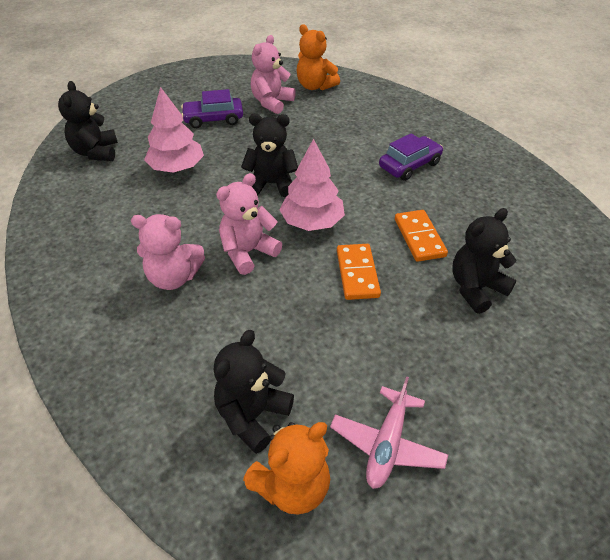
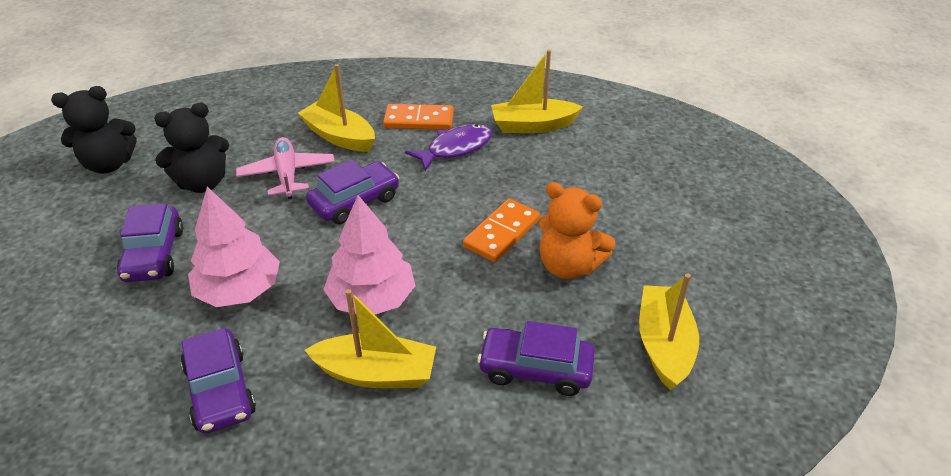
black teddy bear: [58,81,118,161] [214,330,294,454] [241,114,298,198] [452,208,517,314] = 4 -> [51,86,137,174] [154,102,229,193] = 2
orange teddy bear: [243,422,330,515] [297,24,340,90] = 2 -> [539,182,615,279] = 1
pink teddy bear: [131,214,205,290] [216,173,282,275] [251,35,296,114] = 3 -> none = 0
purple car: [181,89,243,128] [379,133,443,181] = 2 -> [117,203,183,282] [181,328,256,434] [306,160,399,224] [477,321,595,396] = 4
purple fish: none = 0 -> [405,124,492,171] = 1
yellow boat: none = 0 -> [298,64,375,152] [305,289,436,388] [491,50,583,133] [639,273,699,391] = 4

